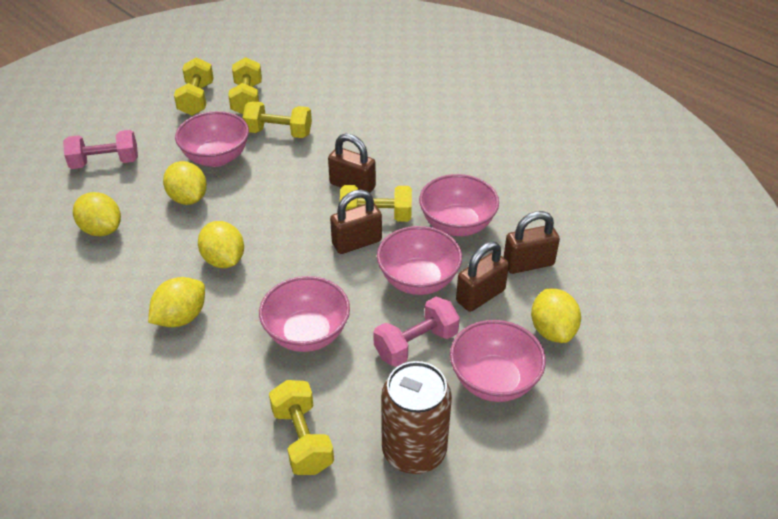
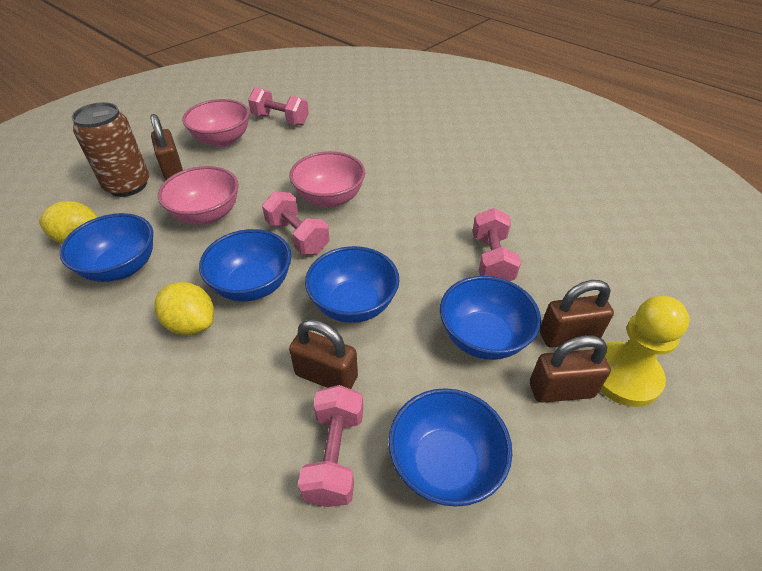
blue bowl: none = 0 -> [60,213,153,282] [199,229,291,301] [305,246,399,323] [389,388,512,507] [440,276,541,360] = 5
pink bowl: [175,111,249,167] [259,276,350,352] [377,226,462,295] [419,174,499,236] [450,320,546,402] = 5 -> [158,166,239,225] [182,99,250,147] [290,151,365,208] = 3
pink dumbbell: [63,130,138,169] [373,297,460,367] = 2 -> [248,88,309,125] [262,191,330,255] [298,385,363,507] [473,208,521,281] = 4
yellow dumbbell: [174,57,214,116] [228,57,262,114] [243,101,312,138] [269,380,334,475] [340,185,412,222] = 5 -> none = 0
yellow lemon: [73,192,121,236] [148,277,205,327] [163,161,207,205] [198,221,244,268] [531,289,581,343] = 5 -> [39,201,98,244] [154,282,214,335] = 2
yellow pawn: none = 0 -> [600,296,690,407] = 1

